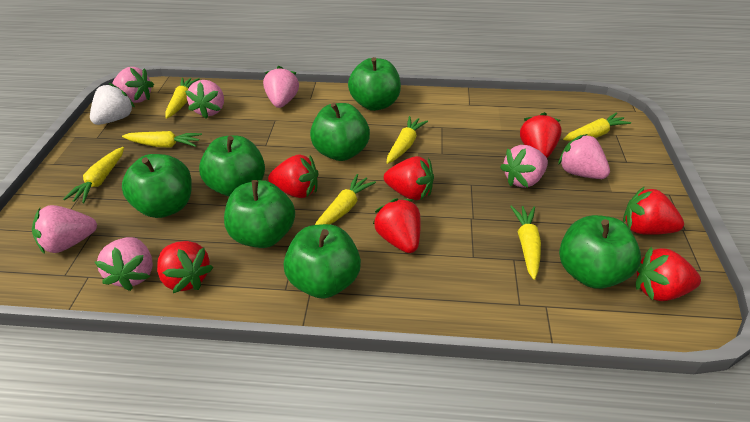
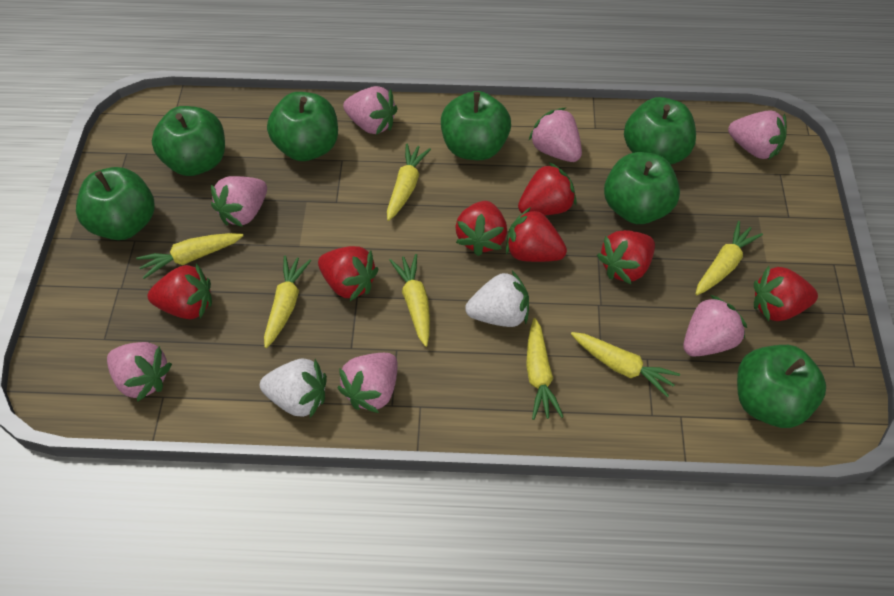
white strawberry: [90,83,135,125] = 1 -> [260,359,327,418] [465,271,529,327] = 2

